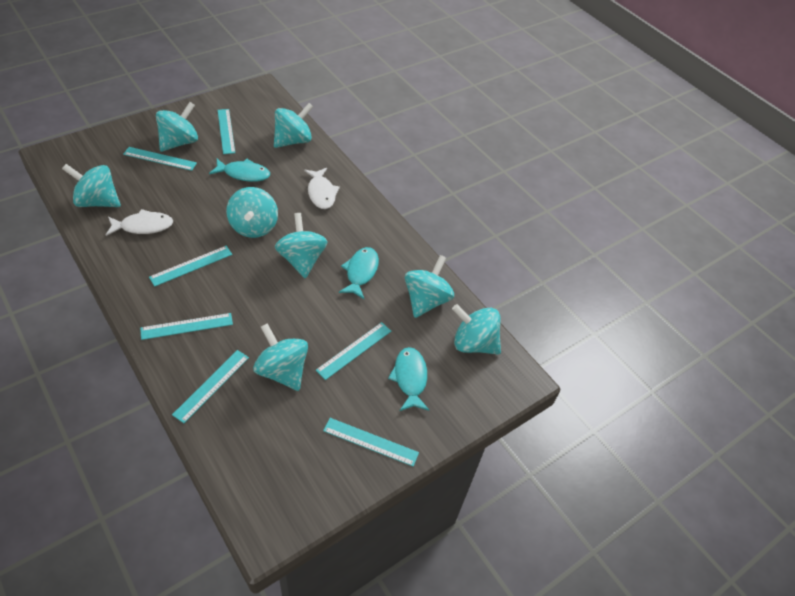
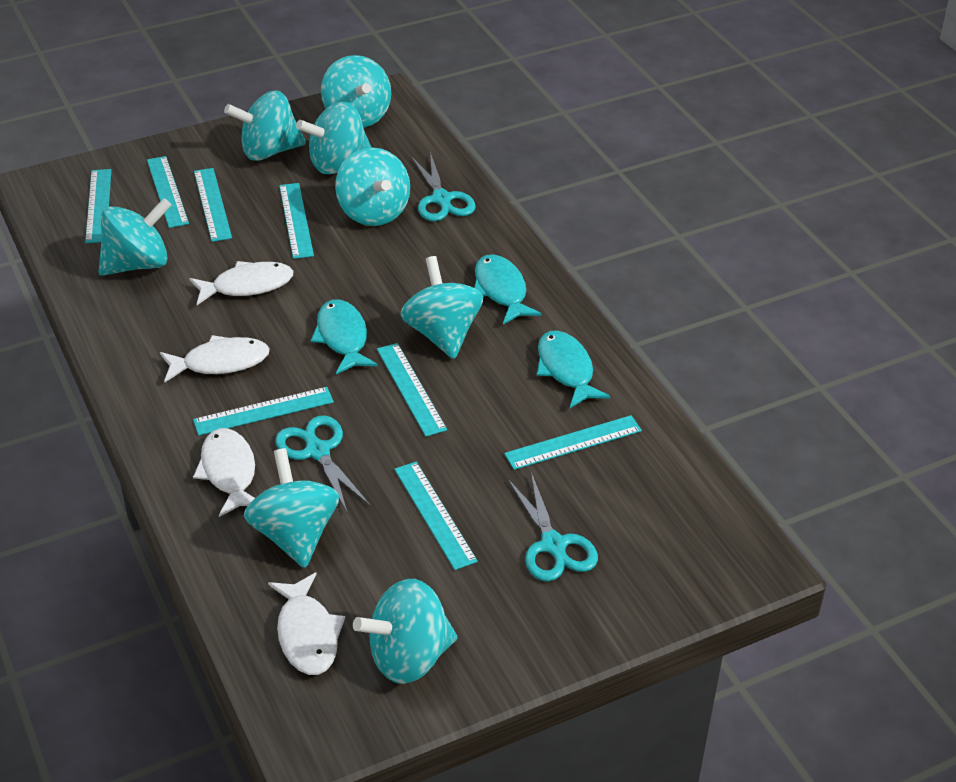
turquoise ruler: [123,147,197,171] [140,313,233,340] [149,246,233,287] [172,350,249,423] [218,109,235,154] [316,322,391,380] [323,418,419,467] = 7 -> [85,169,112,243] [147,156,189,228] [193,387,334,436] [194,168,232,242] [279,183,314,259] [377,343,447,437] [394,462,478,570] [504,415,642,470] = 8
turquoise scissors: none = 0 -> [275,415,370,514] [411,152,476,221] [508,472,598,581] = 3
white fish: [106,209,173,236] [304,168,340,209] = 2 -> [160,335,270,382] [189,261,293,305] [193,428,255,517] [268,572,345,675] = 4

